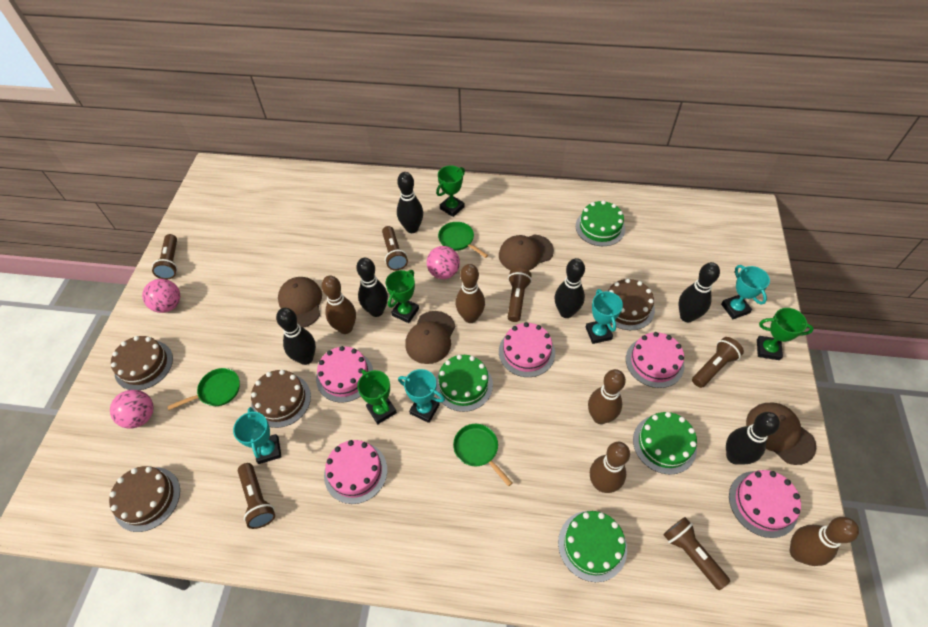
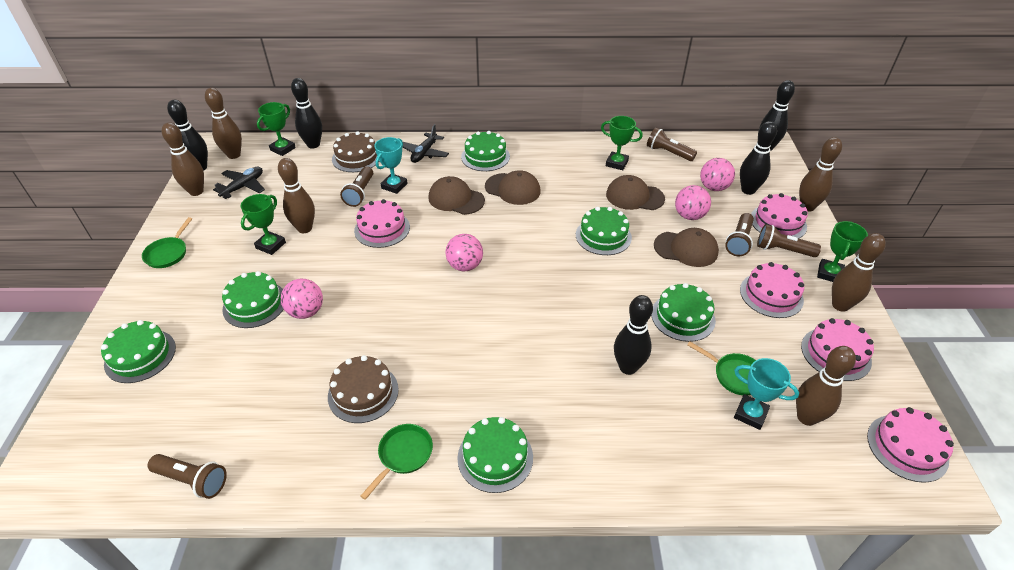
black bowling pin: [276,308,316,365] [356,258,388,317] [397,172,423,233] [555,258,585,318] [679,262,720,322] [726,412,780,465] = 6 -> [167,100,208,171] [291,78,322,149] [614,295,653,375] [740,121,777,195] [759,80,795,151] = 5
black plane: none = 0 -> [213,167,265,199] [403,124,449,163] = 2
brown bowling pin: [322,276,356,334] [456,264,485,323] [588,369,626,424] [590,442,630,493] [790,517,859,566] = 5 -> [162,122,204,196] [205,88,242,159] [278,158,315,233] [796,346,856,426] [799,137,842,212] [832,233,886,312] = 6
brown cake: [109,466,180,532] [111,336,173,390] [251,370,311,428] [607,278,655,330] = 4 -> [328,355,399,423] [332,131,377,172] = 2
brown flashlight: [152,234,178,279] [238,463,275,529] [382,226,408,270] [508,268,532,322] [663,517,730,590] [692,337,744,388] = 6 -> [148,454,227,499] [340,167,373,207] [647,128,697,161] [725,213,754,256] [757,224,821,257] = 5
green cake: [436,355,493,412] [558,511,627,582] [576,200,625,246] [633,412,697,475] = 4 -> [101,320,176,383] [222,271,284,328] [457,417,533,493] [461,131,510,171] [576,207,632,255] [651,283,716,342] = 6
pink ball: [110,390,154,428] [142,279,180,313] [427,246,460,279] = 3 -> [281,279,323,319] [445,234,483,271] [675,185,711,220] [700,158,735,191] = 4
turquoise trophy: [233,407,282,464] [398,369,445,423] [586,289,623,344] [721,265,770,319] = 4 -> [374,137,408,194] [734,358,799,430] = 2

